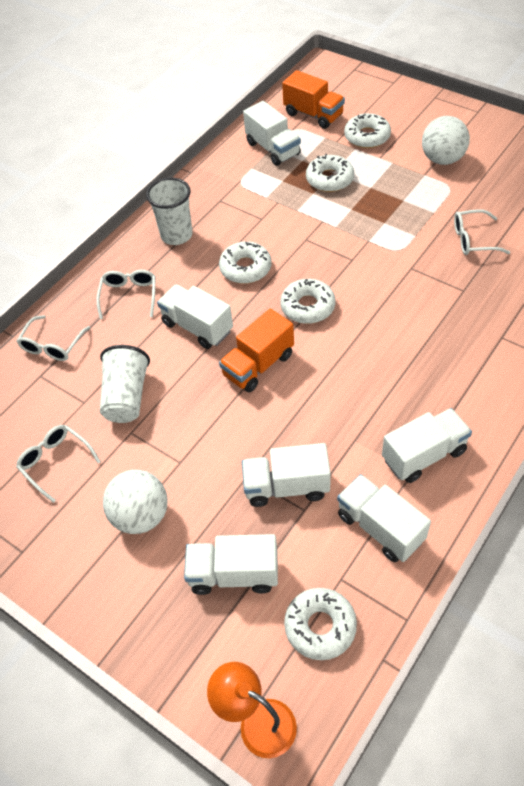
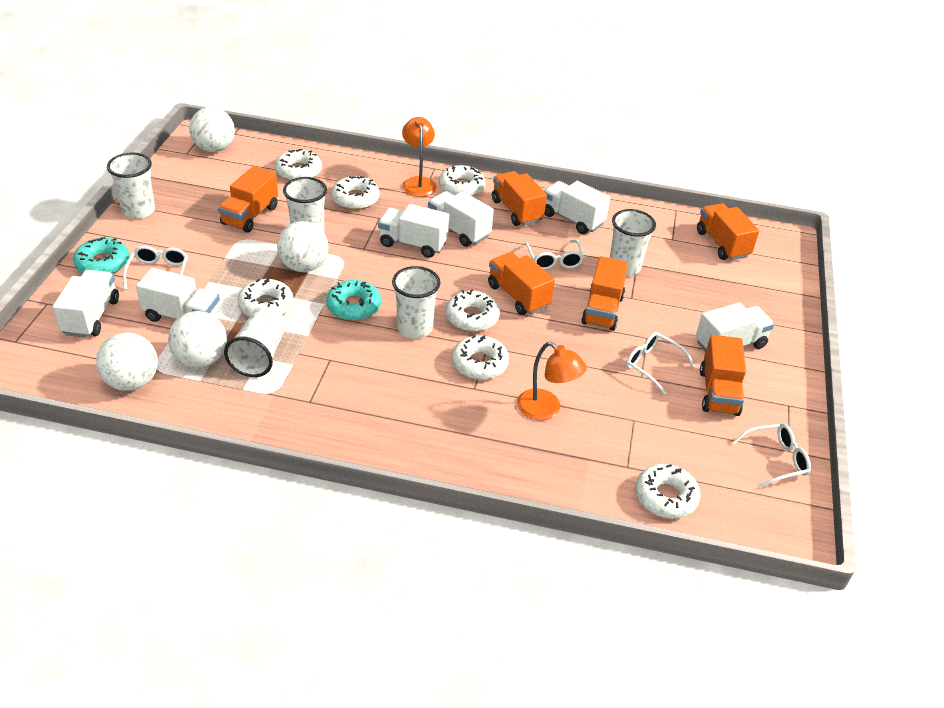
orange lamp: [207,662,297,759] = 1 -> [402,117,437,197] [517,342,587,420] = 2
orange truck: [219,309,294,392] [282,70,345,129] = 2 -> [218,166,278,233] [488,252,555,315] [492,171,547,226] [581,256,628,331] [697,203,759,260] [700,335,746,416] = 6
turquoise donut: none = 0 -> [73,237,129,274] [326,280,381,321] = 2
white ball: [103,470,168,534] [422,116,470,165] = 2 -> [96,332,158,391] [168,311,227,368] [189,107,235,152] [277,221,328,272] = 4
white cup: [100,345,150,423] [146,178,193,245] = 2 -> [107,153,155,219] [224,306,286,377] [283,177,327,232] [392,266,440,339] [610,209,656,276] = 5
white donut: [219,241,271,284] [280,279,336,324] [284,588,357,660] [306,154,354,192] [344,113,391,148] = 5 -> [237,278,293,317] [275,149,322,180] [331,176,380,210] [439,165,486,196] [446,289,500,332] [452,335,509,380] [635,464,701,519] = 7

